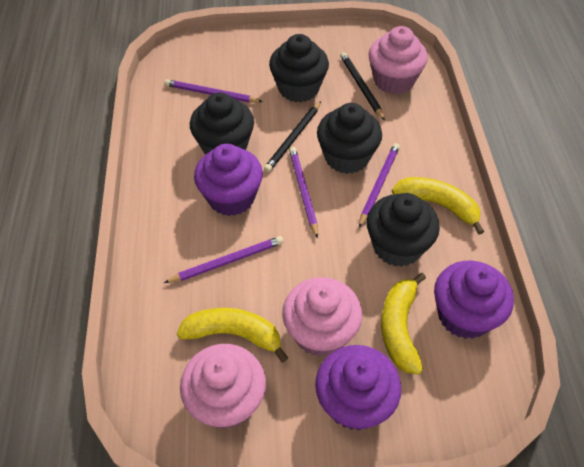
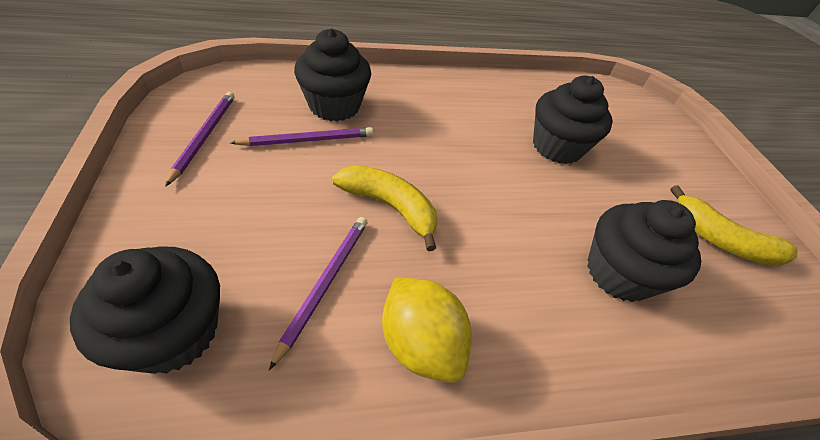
black pencil: [264,101,321,172] [340,52,385,121] = 2 -> none = 0
pink cupcake: [180,344,266,429] [282,277,362,357] [369,26,428,94] = 3 -> none = 0
purple cupcake: [194,144,263,216] [315,345,401,430] [434,261,514,339] = 3 -> none = 0
purple pencil: [164,236,283,283] [165,79,263,103] [289,147,318,239] [359,143,400,228] = 4 -> [165,92,235,187] [231,127,373,146] [269,217,367,370] = 3
yellow banana: [177,308,288,363] [381,273,426,374] [392,177,484,235] = 3 -> [332,165,438,251] [670,185,797,266] = 2
yellow lemon: none = 0 -> [382,277,472,382] = 1

